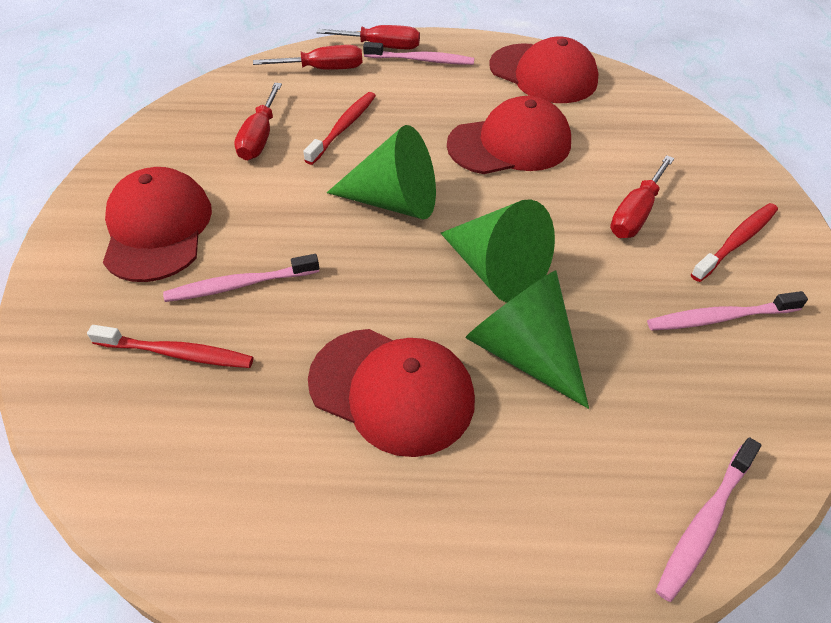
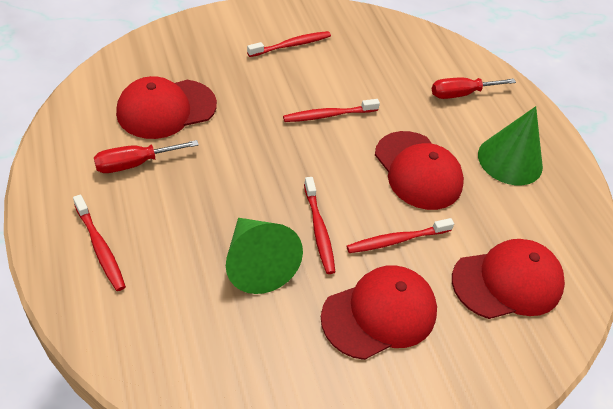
green cone: [327,125,436,219] [441,199,555,303] [465,270,589,409] = 3 -> [226,218,303,294] [478,106,543,185] = 2
pink toothbrush: [163,254,319,302] [363,42,474,65] [647,291,808,331] [656,437,761,602] = 4 -> none = 0
red screwdriver: [234,83,282,160] [253,45,363,70] [316,25,420,49] [610,155,674,238] = 4 -> [94,140,199,173] [432,77,516,99] = 2
red toothbrush: [87,325,253,368] [303,92,376,165] [691,203,778,282] = 3 -> [73,195,126,291] [247,31,331,57] [283,99,380,122] [304,177,335,274] [346,218,454,253] = 5

